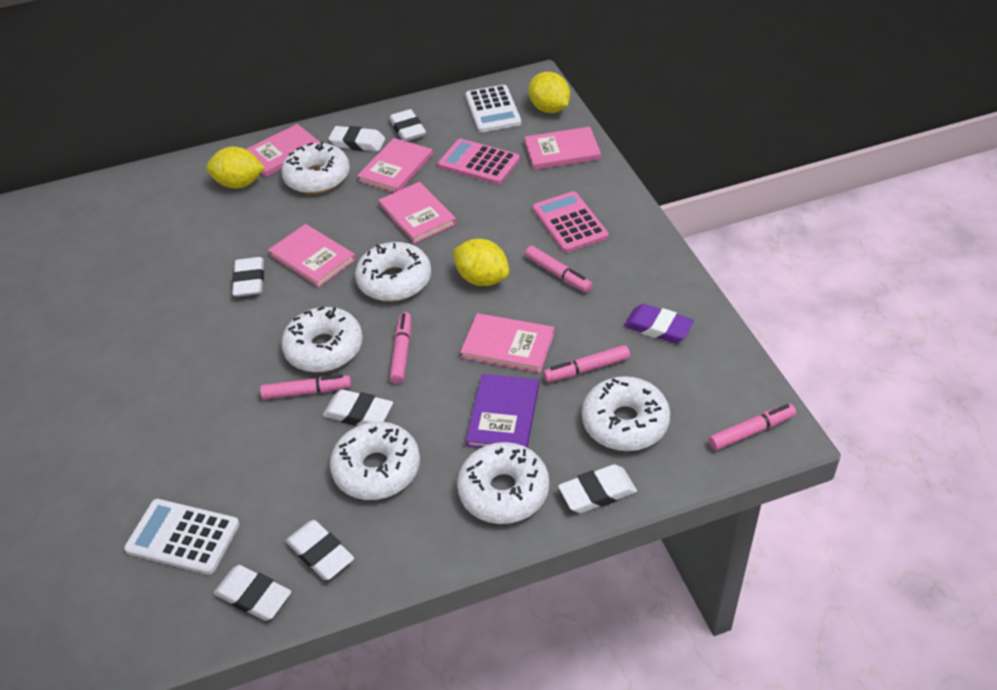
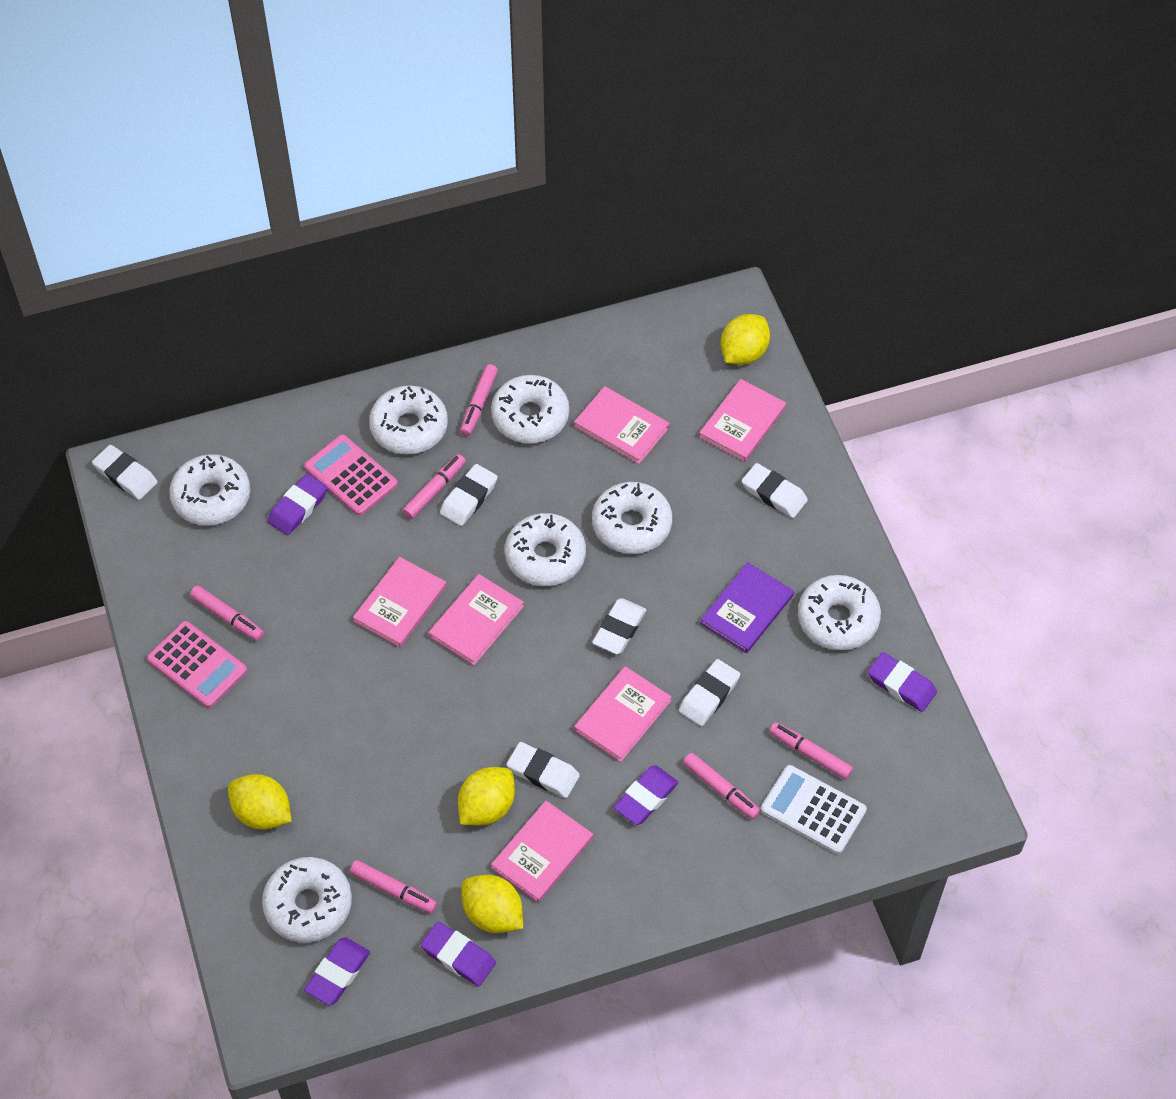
pink marker: [260,374,351,399] [390,312,411,384] [525,246,592,292] [543,345,630,382] [709,404,796,450] = 5 -> [190,586,264,641] [350,860,437,914] [403,454,466,519] [460,364,498,436] [683,753,760,819] [769,722,853,780] = 6
purple eraser: [624,304,694,343] = 1 -> [268,474,328,535] [304,937,370,1005] [420,922,496,986] [614,765,679,825] [868,652,937,712] = 5
white calculator: [124,499,240,575] [466,85,521,132] = 2 -> [761,765,867,854] = 1
white donut: [281,142,350,194] [281,306,363,373] [330,422,420,500] [355,242,431,302] [457,442,549,524] [582,376,670,451] = 6 -> [169,454,250,526] [262,857,352,942] [369,385,448,455] [491,375,569,443] [505,513,586,586] [592,482,672,554] [798,575,881,650] = 7
white eraser: [214,565,291,621] [232,257,264,297] [286,520,354,580] [323,389,393,425] [329,126,385,152] [389,109,426,141] [558,464,637,513] = 7 -> [92,445,158,500] [440,464,498,526] [506,742,580,798] [592,598,646,654] [679,659,740,726] [742,463,808,518] = 6
yellow lemon: [206,147,265,189] [453,239,509,286] [529,72,570,113] = 3 -> [228,774,292,830] [458,767,515,826] [461,875,523,933] [721,314,770,365] = 4

